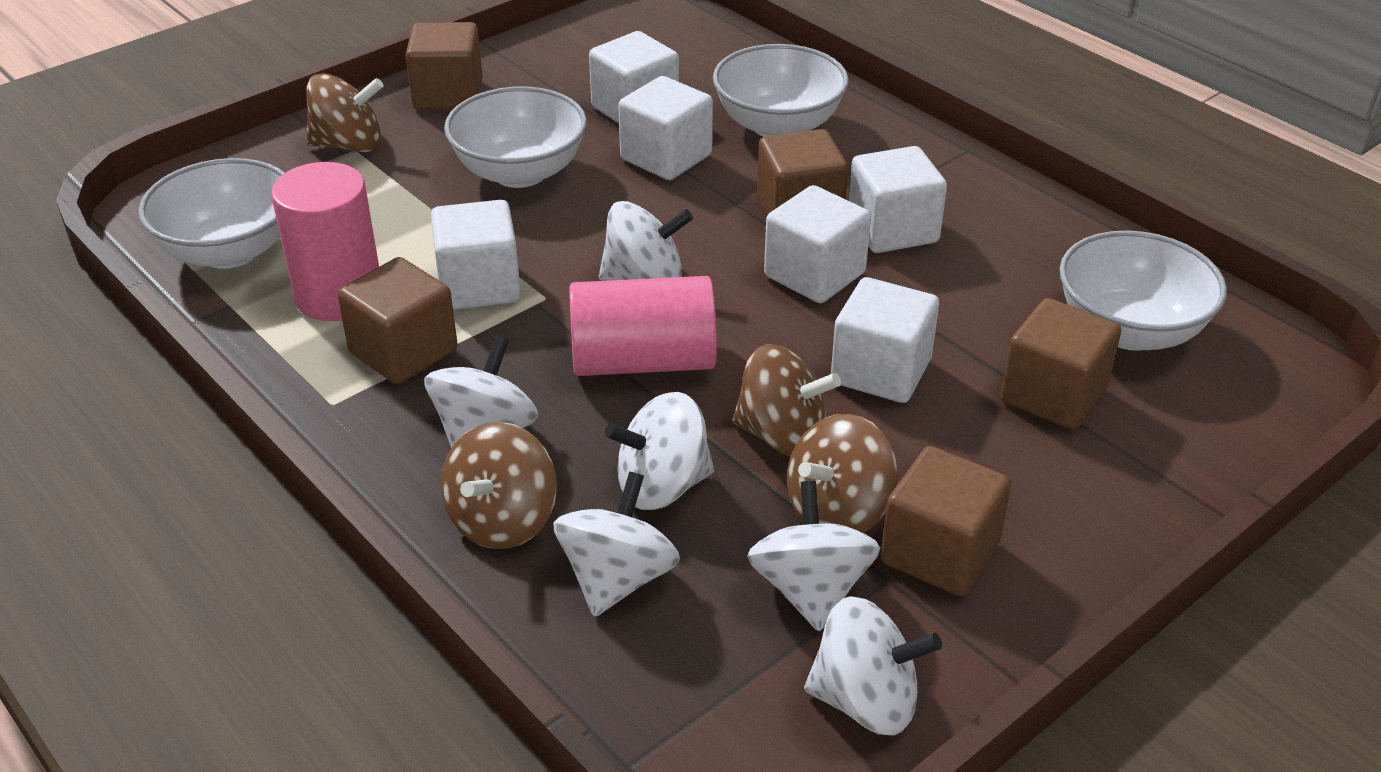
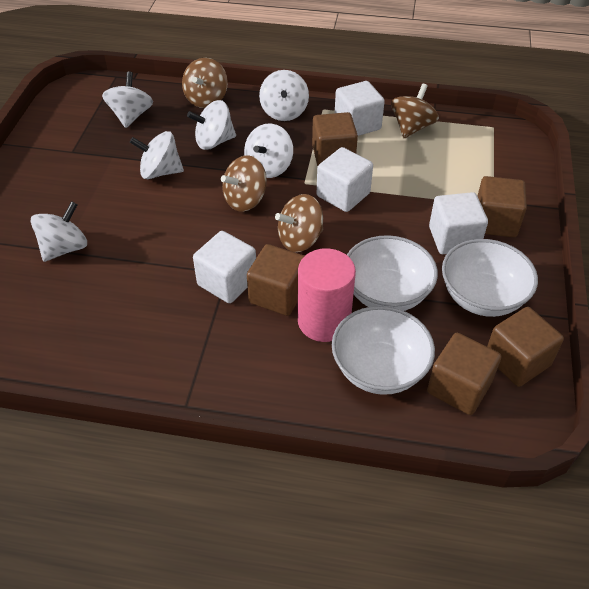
pink cylinder: [271,162,379,321] [569,276,717,376] = 2 -> [298,248,356,342] = 1
white bowl: [138,158,285,269] [444,87,587,188] [713,44,849,137] [1059,230,1227,351] = 4 -> [332,306,435,395] [347,235,438,311] [442,239,538,317] = 3
white cube: [431,200,521,310] [589,31,679,123] [618,76,713,180] [764,185,871,303] [831,277,939,403] [849,146,947,253] = 6 -> [193,231,256,303] [317,147,373,212] [335,81,385,136] [429,192,488,254] = 4

